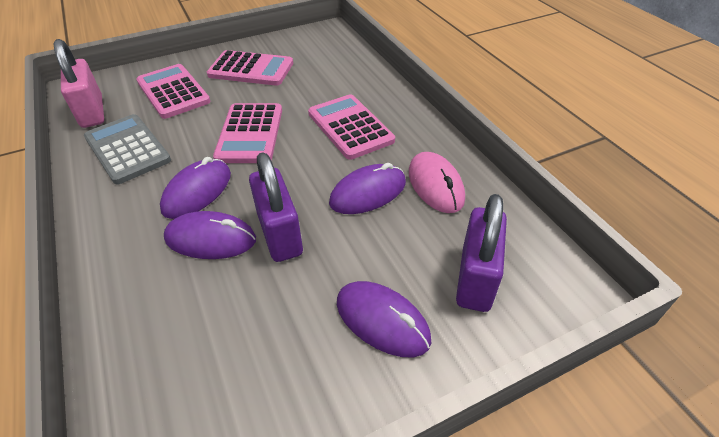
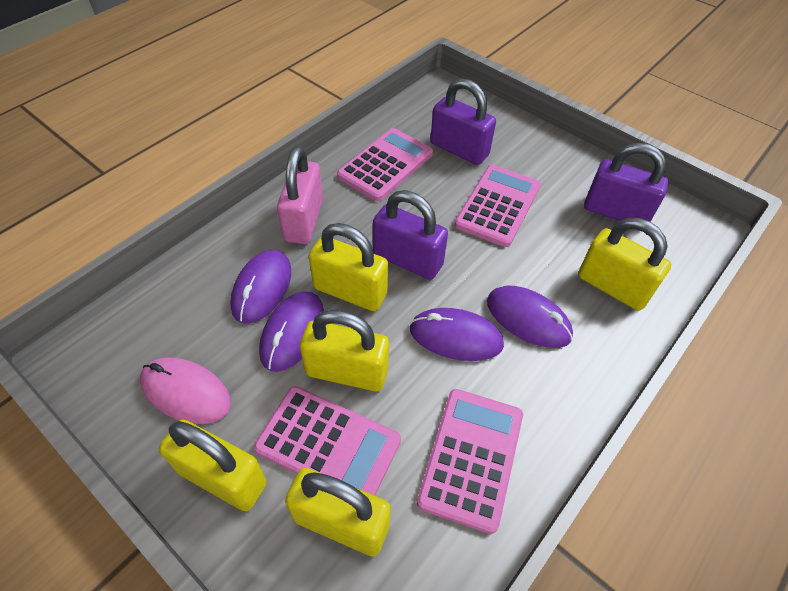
grey calculator: [84,114,171,185] = 1 -> none = 0
purple padlock: [249,153,303,262] [456,194,507,312] = 2 -> [373,190,448,280] [430,78,496,165] [584,143,669,222] = 3
yellow padlock: none = 0 -> [159,419,267,511] [285,468,391,556] [300,310,389,392] [309,223,388,311] [578,218,672,311] = 5

